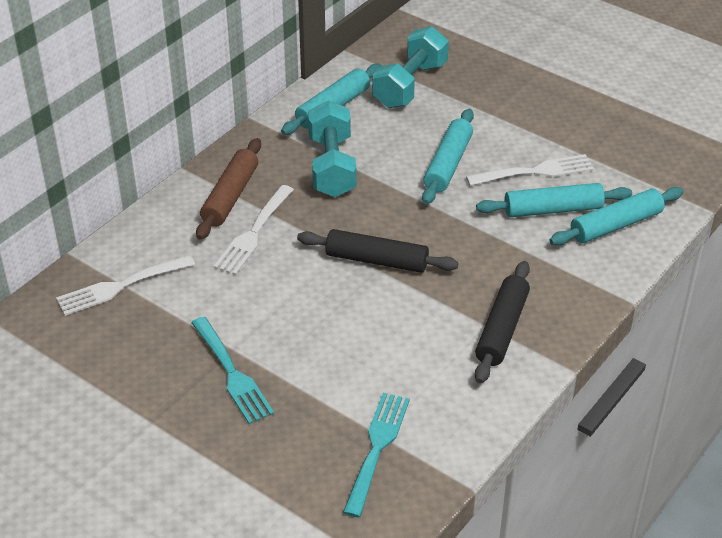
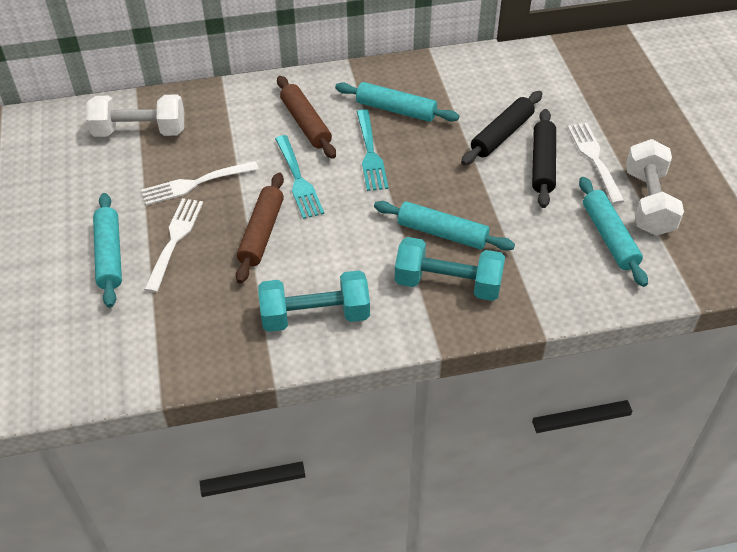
brown rolling pin: [196,138,261,240] = 1 -> [236,172,284,283] [277,76,336,159] = 2
white dumbbell: none = 0 -> [86,95,184,137] [626,139,684,236] = 2

